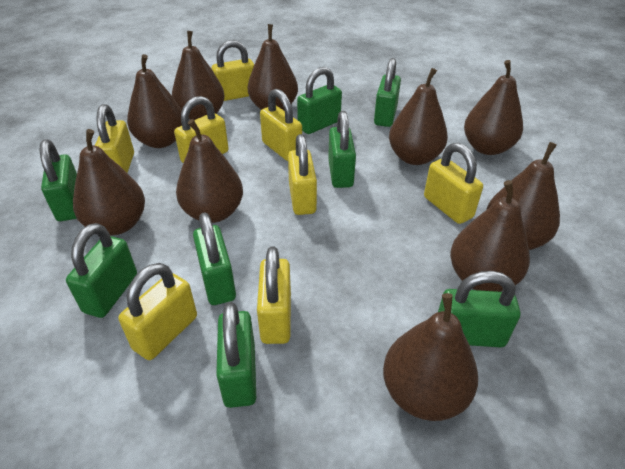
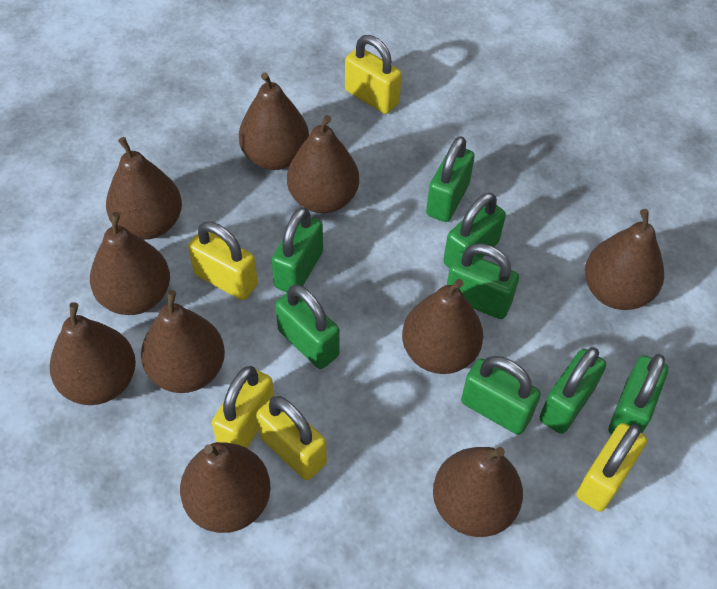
yellow padlock: [95,104,134,173] [118,263,197,360] [174,96,228,163] [212,40,254,101] [257,246,291,344] [260,89,302,161] [288,134,317,215] [424,143,483,224] = 8 -> [188,222,258,300] [212,366,274,448] [256,396,327,480] [345,35,402,114] [576,423,647,512] = 5

